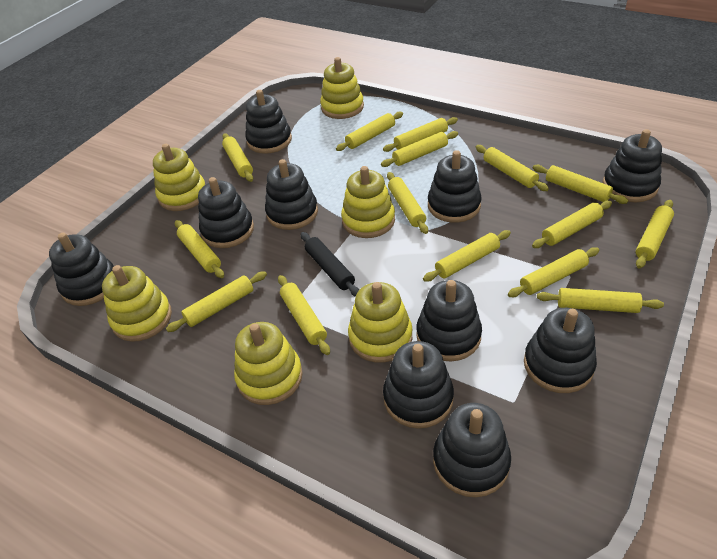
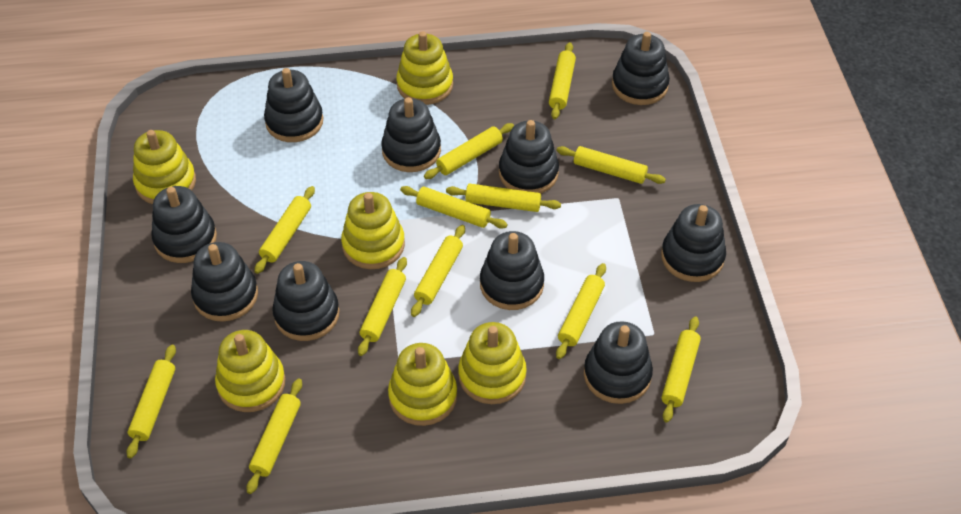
black rolling pin: [301,232,359,297] = 1 -> none = 0
yellow rolling pin: [166,271,267,332] [175,220,224,278] [222,133,253,182] [278,275,330,355] [336,112,403,151] [381,131,458,167] [383,117,458,152] [387,172,428,234] [423,230,511,282] [476,145,549,191] [508,247,599,297] [532,201,612,248] [533,165,628,204] [537,288,664,313] [636,200,674,269] = 15 -> [126,345,176,459] [246,378,302,494] [254,186,315,274] [358,257,407,356] [400,186,508,229] [411,225,465,317] [424,123,514,179] [446,184,561,212] [549,42,576,119] [556,146,666,184] [556,263,606,359] [662,316,701,422] = 12

